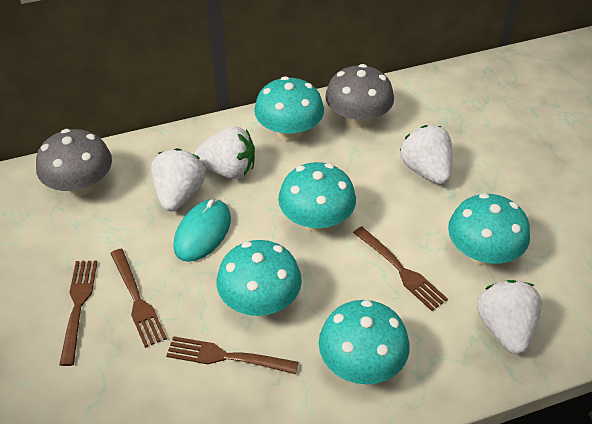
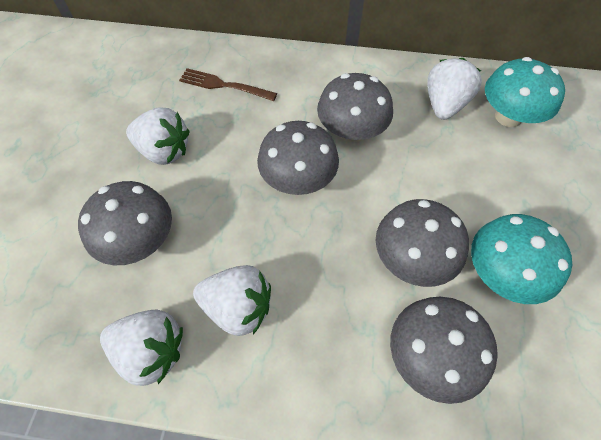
brown fork: [59,261,97,366] [110,249,167,348] [166,336,298,374] [353,226,448,311] = 4 -> [179,68,277,101] = 1
grey mushroom: [36,129,112,196] [325,64,394,128] = 2 -> [78,181,172,265] [257,121,339,195] [317,73,393,142] [376,199,469,287] [390,297,498,404] = 5
turquoise mouse: [173,199,231,262] = 1 -> none = 0
turquoise mushroom: [217,240,302,316] [254,76,324,141] [278,162,356,232] [319,300,410,384] [448,193,530,265] = 5 -> [471,214,572,304] [485,57,565,127] = 2

